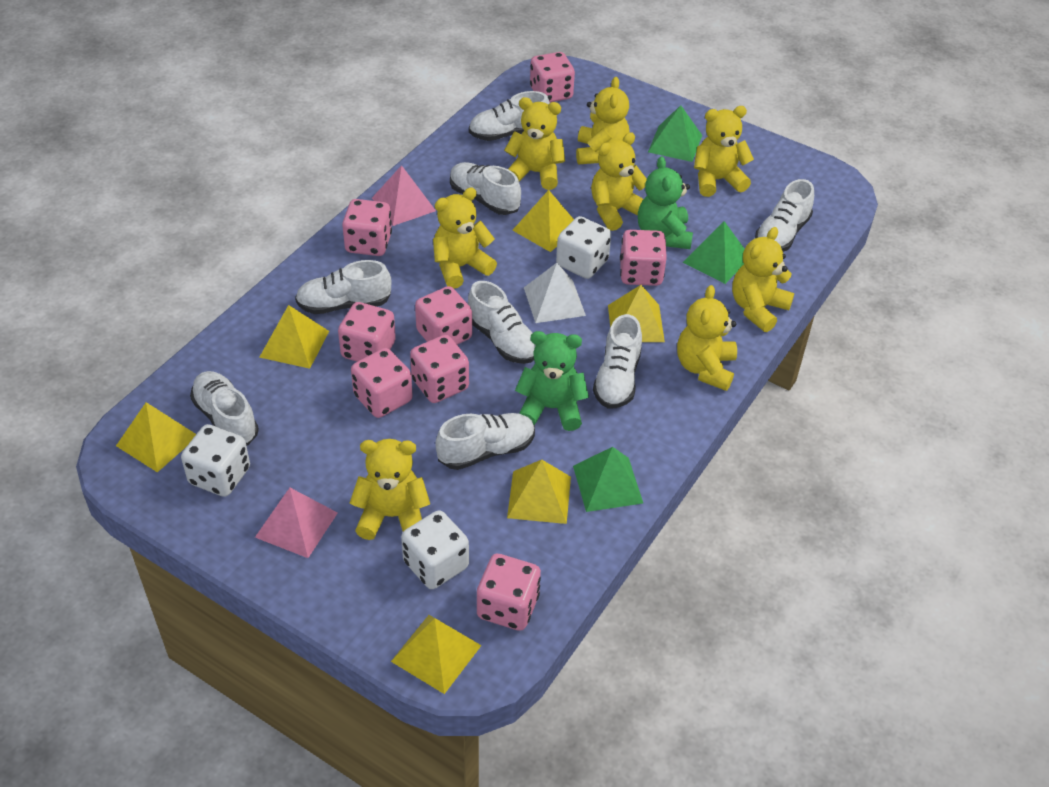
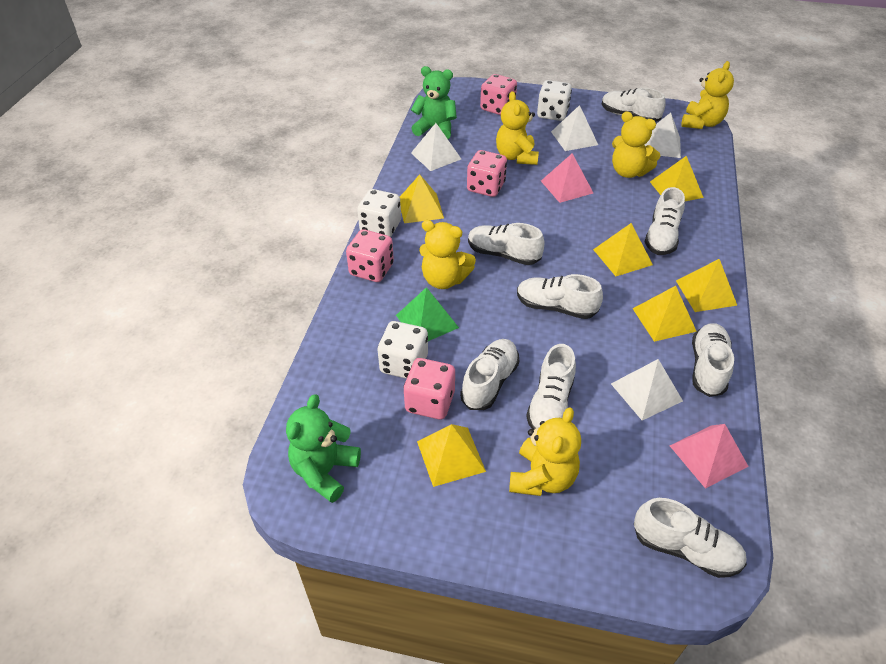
green pyramid: [573,447,643,512] [648,105,702,162] [683,221,744,284] = 3 -> [396,287,459,341] = 1
pink dice: [338,302,396,362] [342,199,392,256] [351,348,413,418] [410,335,469,403] [415,286,472,345] [477,554,541,631] [530,52,575,102] [620,230,667,286] = 8 -> [346,229,394,282] [403,358,455,420] [467,150,507,197] [480,74,517,115] = 4
white pyramid: [524,263,586,323] = 1 -> [411,123,461,171] [551,105,598,151] [611,359,683,420] [645,113,681,158] = 4
yellow teddy bear: [350,439,430,540] [433,188,497,288] [504,97,565,190] [576,77,630,164] [591,132,647,231] [677,285,737,391] [694,106,754,197] [732,227,794,332] = 8 -> [419,220,476,289] [496,91,539,165] [509,407,581,496] [612,111,660,178] [681,61,734,129] = 5

